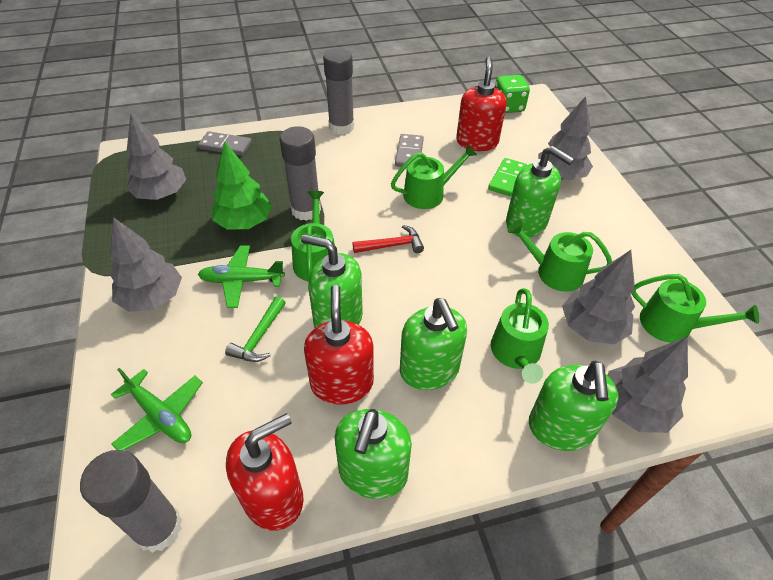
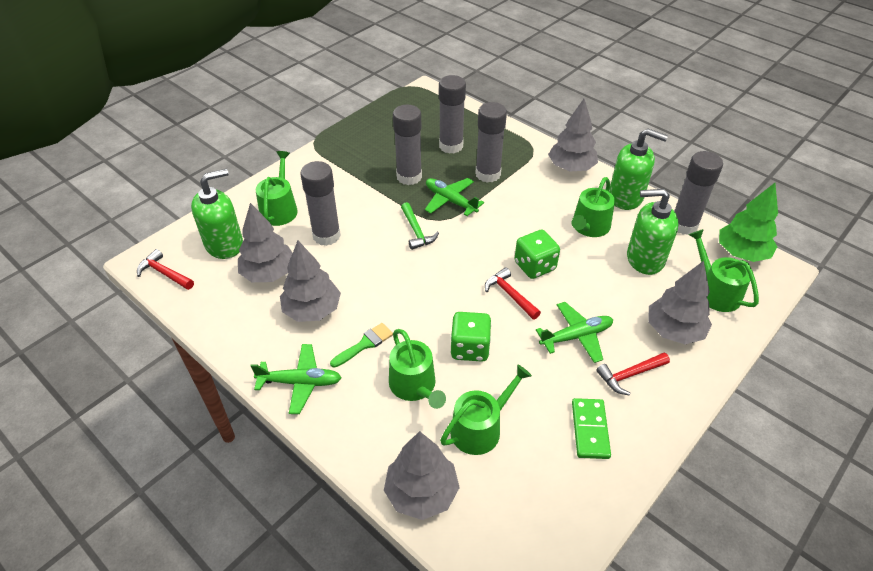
green brush: none = 0 -> [330,323,393,368] = 1
green dice: [495,75,530,113] = 1 -> [451,312,492,362] [514,230,560,279] = 2
green plane: [111,368,203,450] [198,246,285,308] = 2 -> [251,344,342,414] [425,178,484,216] [536,302,613,363] = 3
green soap dispenser: [301,234,363,328] [335,409,412,499] [400,298,467,390] [506,146,574,238] [529,361,619,451] = 5 -> [191,169,243,259] [609,129,668,210] [627,189,679,275] = 3
grey domino: [198,131,252,156] [395,134,424,167] = 2 -> none = 0
grey glue stick: [80,450,182,553] [280,126,321,221] [323,48,354,135] = 3 -> [300,161,341,246] [393,105,422,185] [439,75,466,154] [475,102,507,183] [674,151,723,235] = 5
red hammer: [352,225,424,253] = 1 -> [137,249,194,290] [485,267,541,319] [596,352,670,396] = 3
red soap dispenser: [226,413,304,531] [304,285,374,405] [456,57,507,151] = 3 -> none = 0

